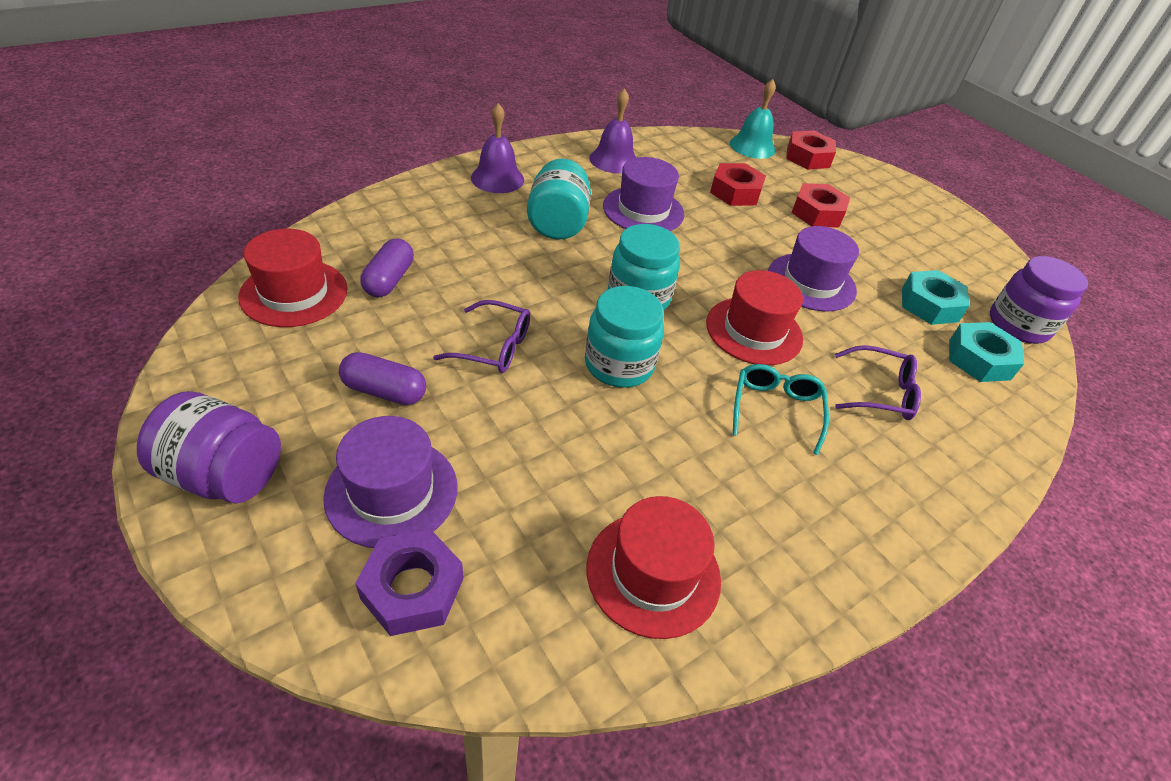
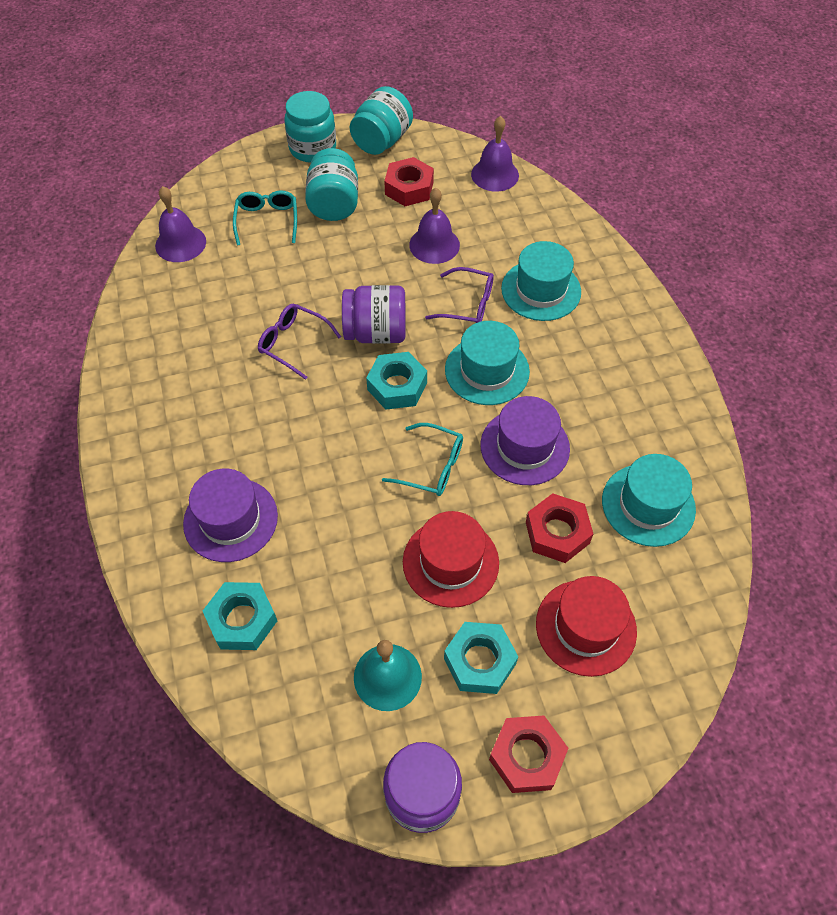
purple bell: [471,103,524,193] [590,88,636,174] = 2 -> [155,186,206,262] [409,188,460,264] [471,116,519,191] = 3
purple capsule: [339,352,426,405] [360,238,414,297] = 2 -> none = 0
purple hat: [323,416,457,548] [603,157,684,231] [768,226,859,311] = 3 -> [183,469,278,562] [480,396,570,485] = 2
purple nut: [355,529,463,636] = 1 -> none = 0
red hat: [238,229,348,327] [587,496,721,639] [706,270,803,365] = 3 -> [403,511,499,608] [536,576,637,677] = 2
turquoise glasses: [733,364,829,455] = 1 -> [233,190,297,245] [382,423,463,496] = 2
turquoise hat: none = 0 -> [445,321,530,405] [501,241,581,321] [602,454,696,547] = 3
turquoise nut: [902,270,970,325] [949,322,1024,382] = 2 -> [203,582,277,650] [366,352,427,410] [444,622,518,694] = 3

